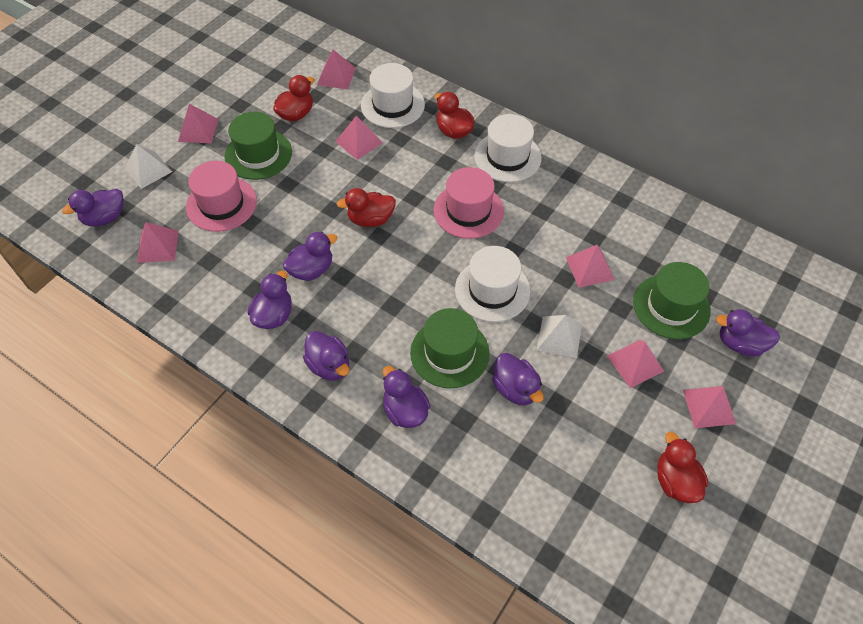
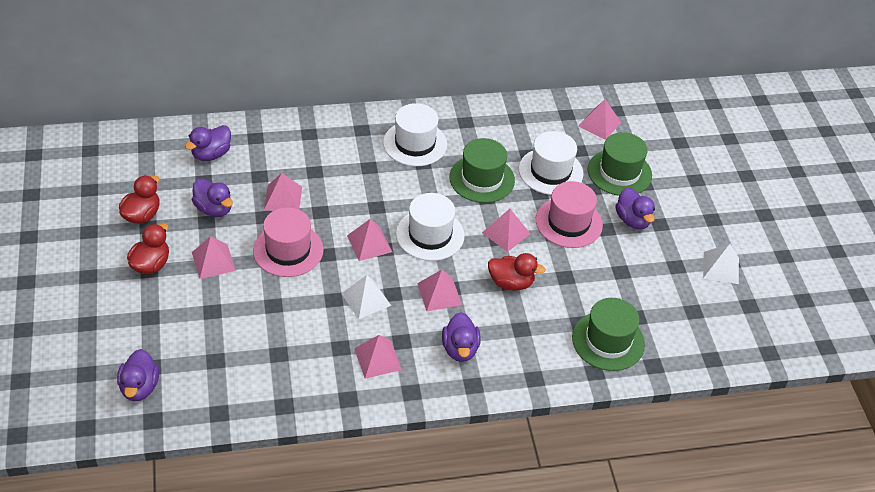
purple duck: [62,189,124,227] [248,271,292,329] [283,231,338,281] [303,331,349,381] [383,366,431,428] [492,353,544,405] [716,309,780,356] = 7 -> [117,349,159,401] [185,125,231,161] [192,178,233,217] [442,312,480,362] [615,187,655,229] = 5
red duck: [273,75,315,121] [336,188,396,227] [434,92,475,139] [657,432,708,503] = 4 -> [119,175,160,224] [127,223,169,274] [488,253,546,291] = 3

